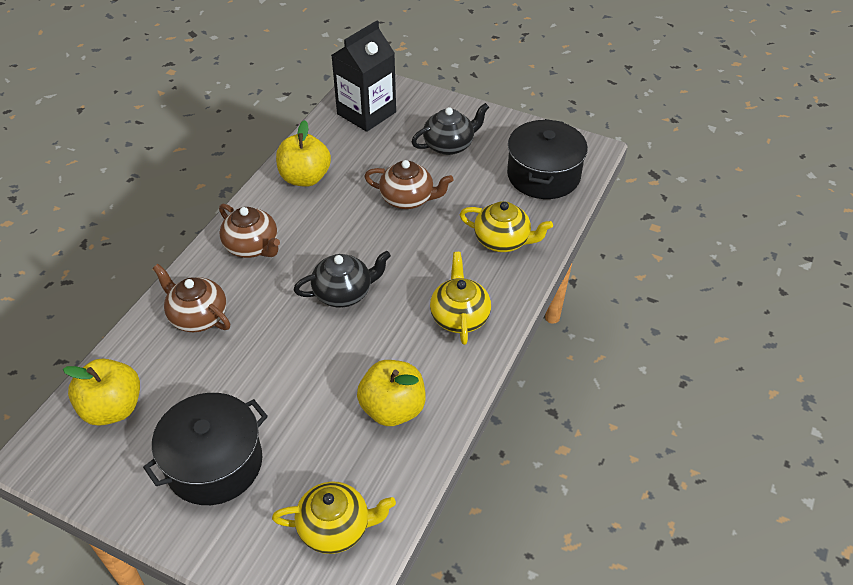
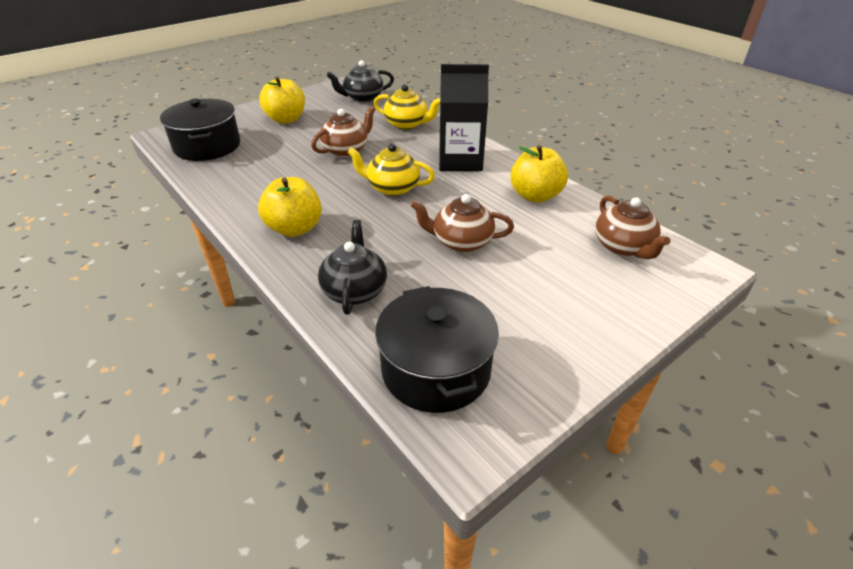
yellow teapot: [272,481,396,554] [430,252,491,345] [459,201,553,252] = 3 -> [348,143,435,196] [374,84,440,130] = 2

